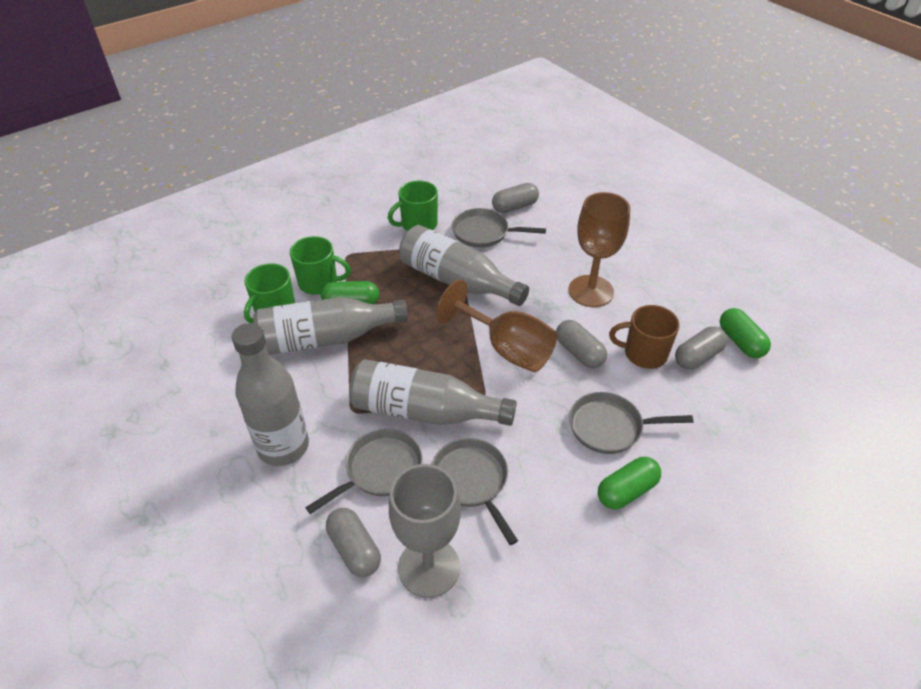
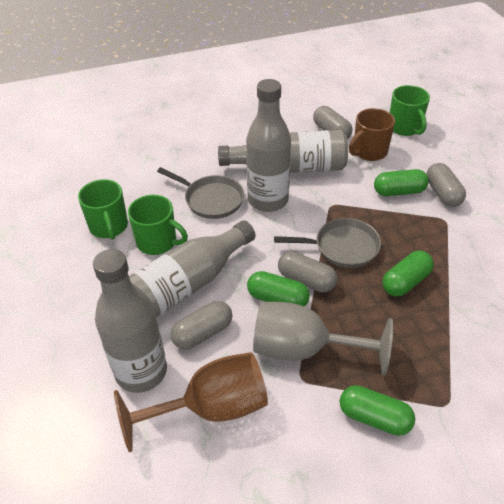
brown goblet: [436,280,557,372] [568,192,630,307] = 2 -> [114,352,268,452] = 1
green capsule: [321,281,379,304] [598,457,661,509] [720,308,771,358] = 3 -> [247,271,310,307] [339,385,415,436] [374,169,429,196] [382,251,434,297] = 4
grey pan: [305,429,423,514] [432,438,518,545] [452,208,546,248] [569,392,693,454] = 4 -> [157,167,244,219] [274,218,381,268] = 2

